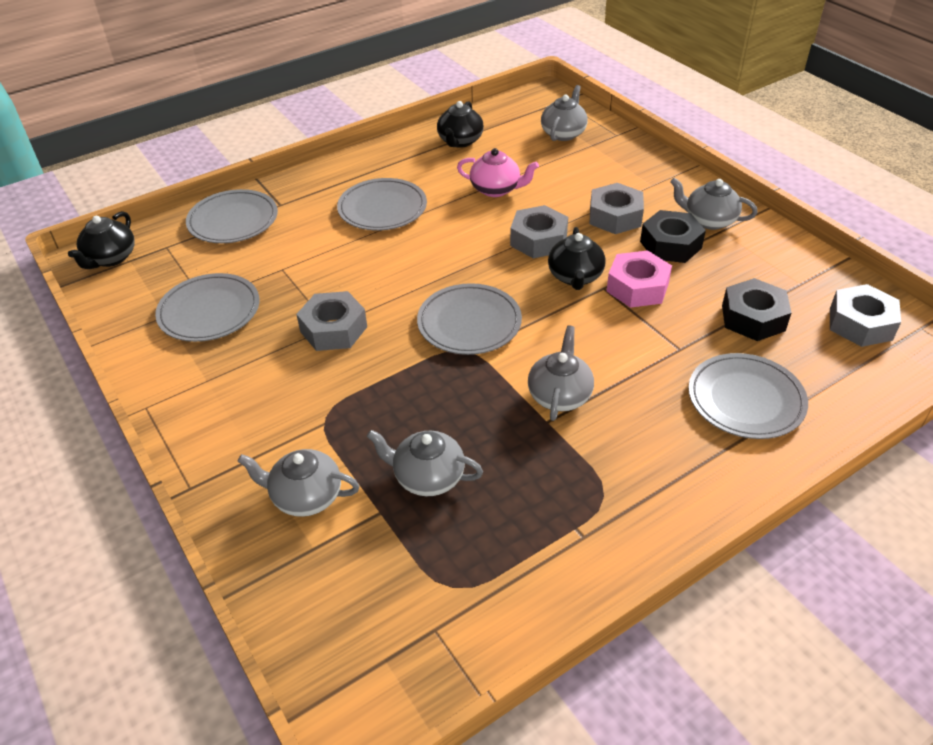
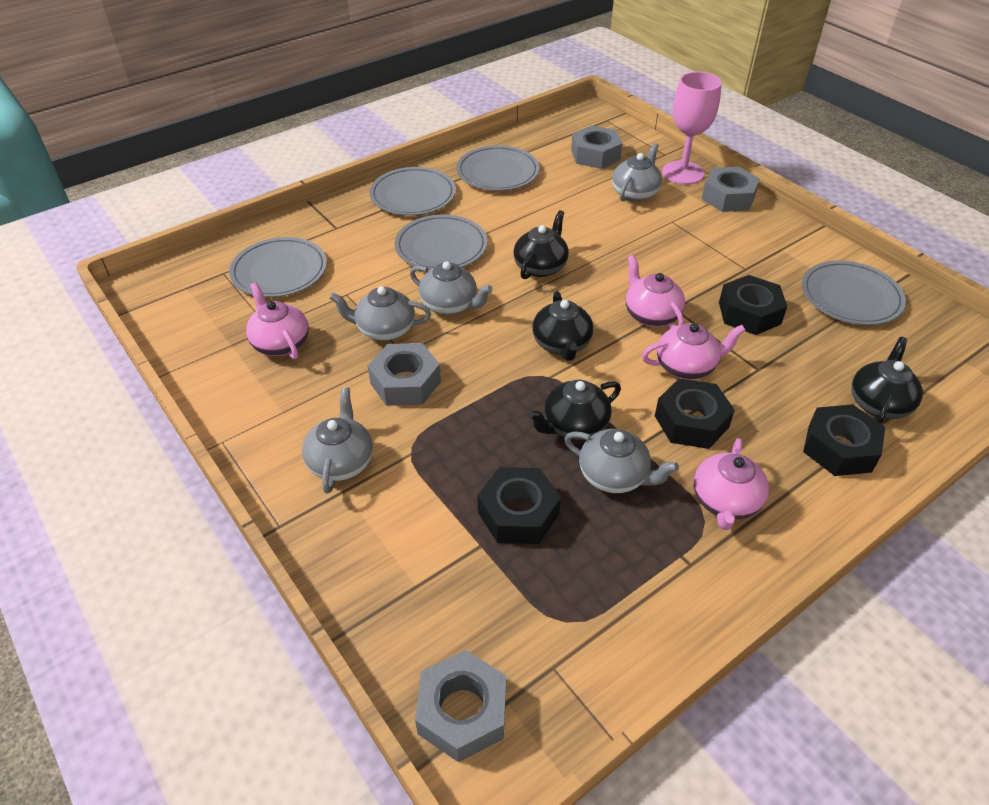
black nut: [640,210,706,263] [722,278,792,341] = 2 -> [477,467,561,544] [655,378,735,449] [719,275,787,335] [803,404,885,476] = 4
black teapot: [68,211,135,269] [437,101,484,148] [548,227,606,290] = 3 -> [513,210,569,279] [528,380,621,440] [532,291,593,361] [851,337,923,424] = 4
pink goblet: none = 0 -> [662,72,722,185] = 1
pink nut: [606,250,672,308] = 1 -> none = 0
pink teapot: [457,148,539,197] = 1 -> [246,283,309,359] [626,255,685,329] [642,323,746,379] [694,438,769,530] = 4

